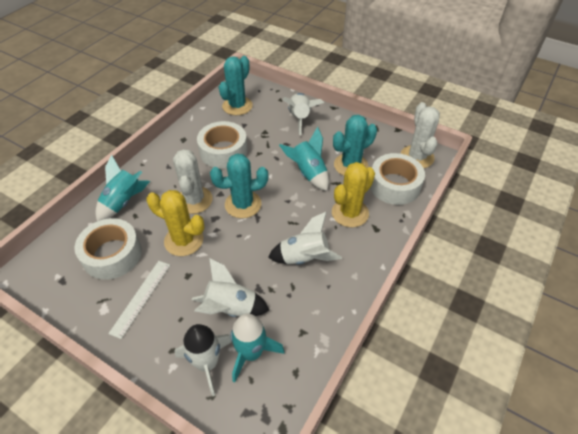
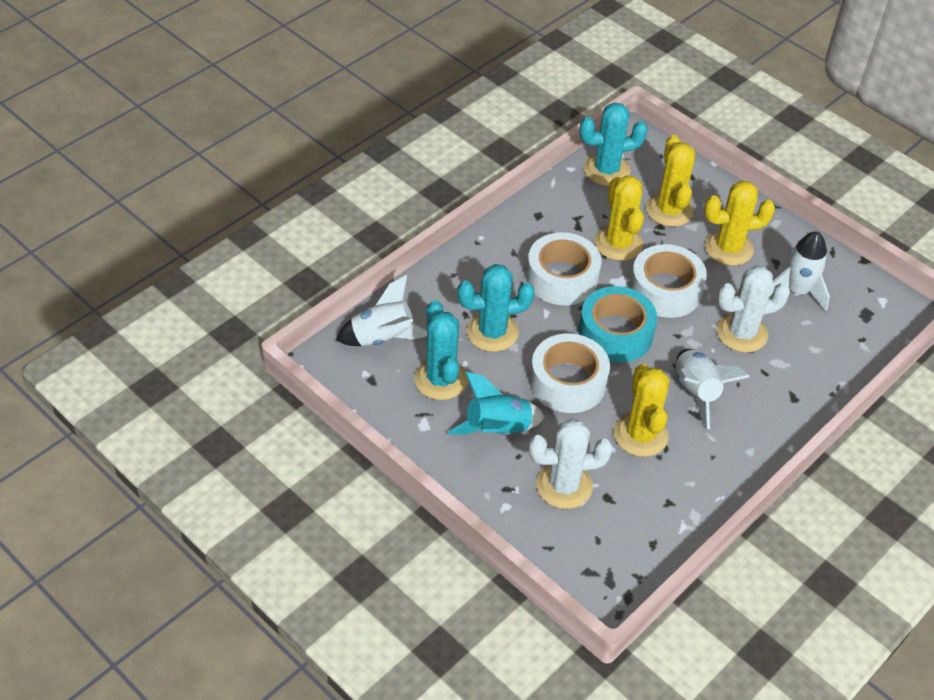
turquoise rocket: [95,155,150,221] [230,314,285,383] [279,126,329,191] = 3 -> [447,372,545,435] = 1
turquoise tape: none = 0 -> [579,286,657,363] = 1
white rocket: [175,324,232,396] [192,258,269,317] [268,212,342,265] [283,93,324,135] = 4 -> [336,275,427,346] [676,349,749,429] [770,232,830,311] = 3
white ruler: [108,261,170,339] = 1 -> none = 0
yellow cactus: [147,190,205,256] [332,162,375,227] = 2 -> [594,175,644,261] [614,364,670,457] [646,135,696,227] [704,180,775,266] = 4

